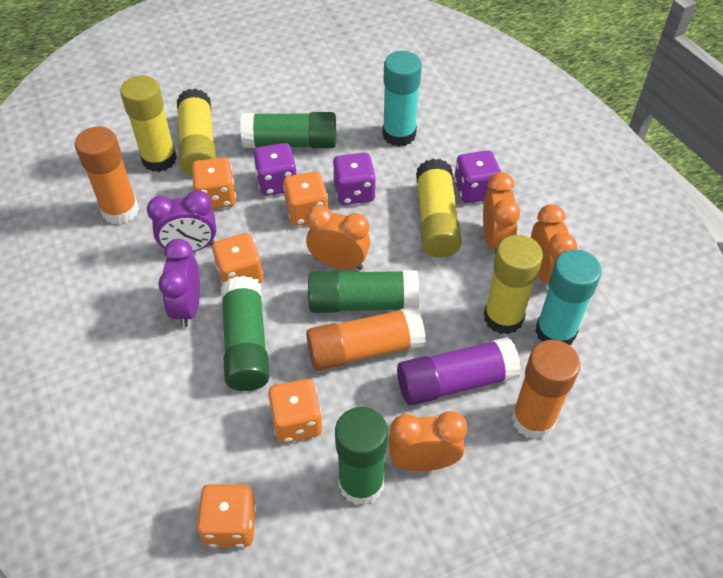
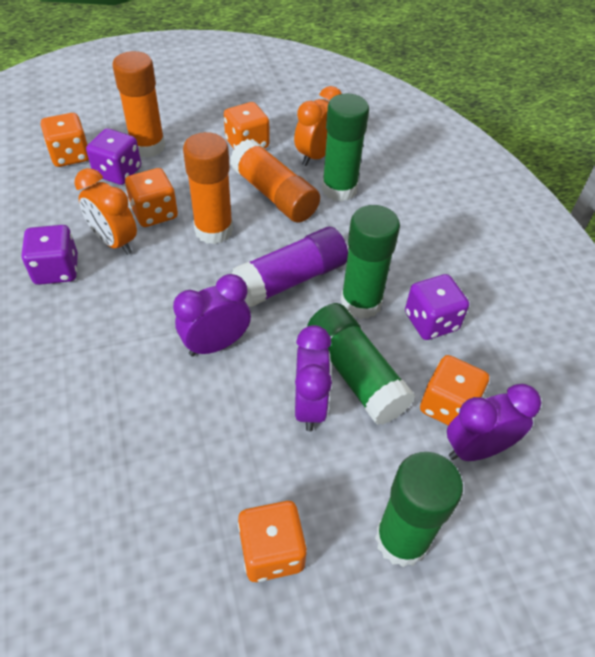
orange clock: [306,205,370,270] [389,411,467,471] [483,172,520,254] [531,204,577,287] = 4 -> [74,168,137,255] [294,86,342,166] = 2
purple clock: [147,190,216,252] [158,239,200,328] = 2 -> [173,274,251,356] [295,325,332,432] [447,384,542,461] = 3
turquoise glue stick: [382,51,422,147] [535,249,602,345] = 2 -> none = 0
yellow glue stick: [120,75,177,172] [177,88,216,176] [416,159,462,258] [484,235,543,335] = 4 -> none = 0

